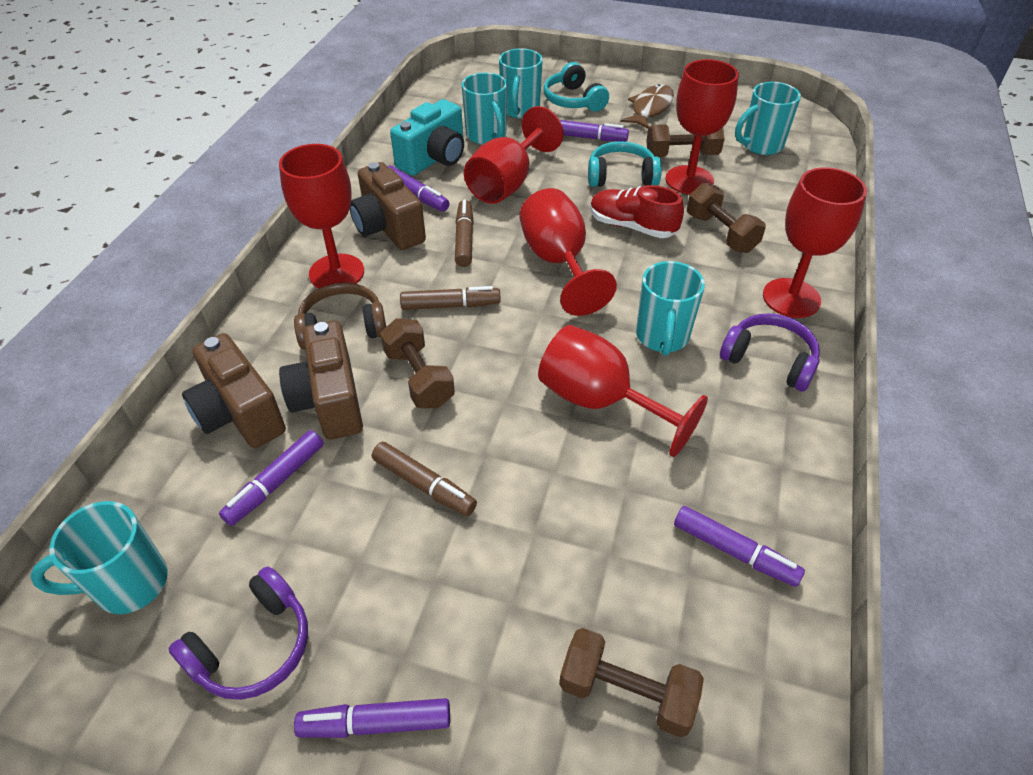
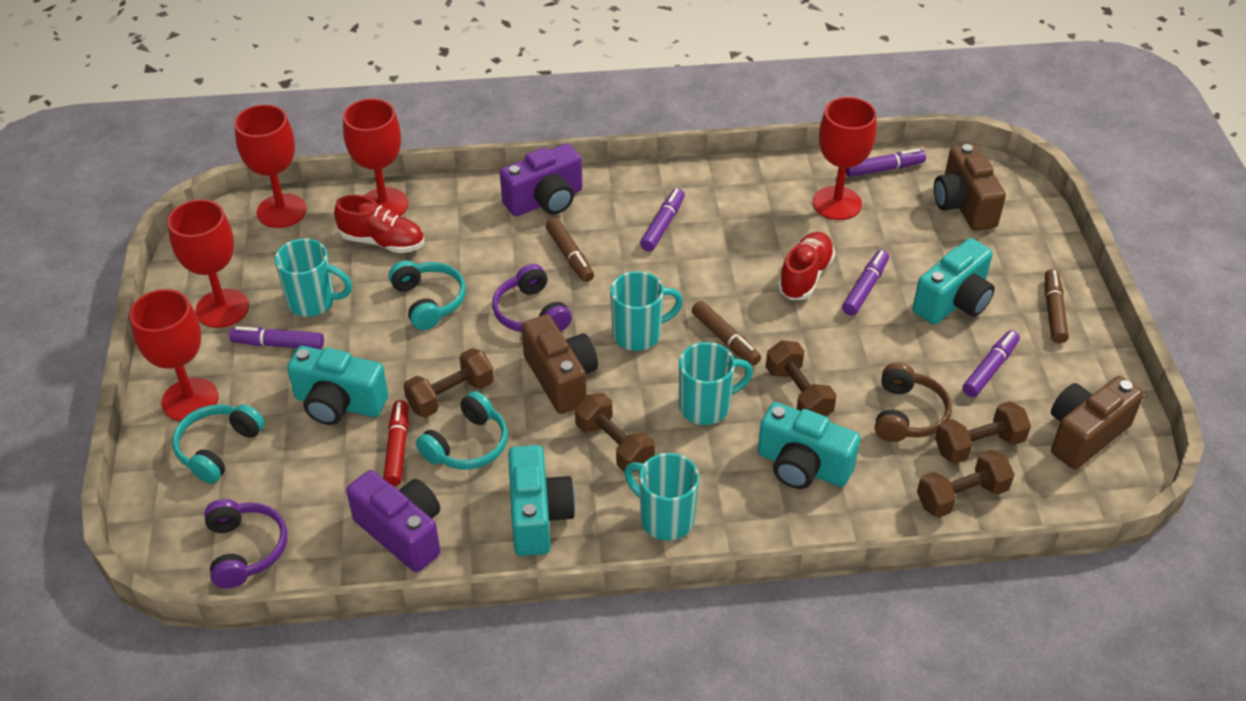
brown dumbbell: [380,318,455,408] [559,628,704,737] [646,124,725,157] [687,183,766,253] = 4 -> [403,348,494,418] [575,393,655,472] [766,340,836,417] [917,449,1015,518] [935,401,1031,463] = 5
brown fish: [620,84,674,129] = 1 -> none = 0
purple camera: none = 0 -> [346,470,440,572] [500,143,582,216] = 2
red goblet: [279,144,364,288] [464,106,564,204] [519,188,617,316] [538,325,708,457] [665,59,739,194] [763,167,867,318] = 6 -> [129,289,219,421] [168,199,249,328] [234,104,307,228] [343,98,408,217] [813,97,877,220] = 5
red marker: none = 0 -> [383,400,408,486] = 1
red shoe: [590,185,684,238] = 1 -> [334,195,424,253] [778,232,835,300] = 2
turquoise camera: [390,99,464,176] = 1 -> [287,346,388,425] [508,445,576,556] [758,402,861,489] [913,238,995,325] = 4
turquoise headphones: [543,62,609,112] [588,141,662,187] = 2 -> [172,404,265,484] [389,260,466,330] [416,391,508,470] = 3
turquoise mug: [30,501,168,614] [462,72,507,145] [499,48,543,118] [636,261,705,356] [735,82,801,155] = 5 -> [275,238,352,317] [610,271,683,351] [624,453,699,541] [679,342,753,425] = 4

